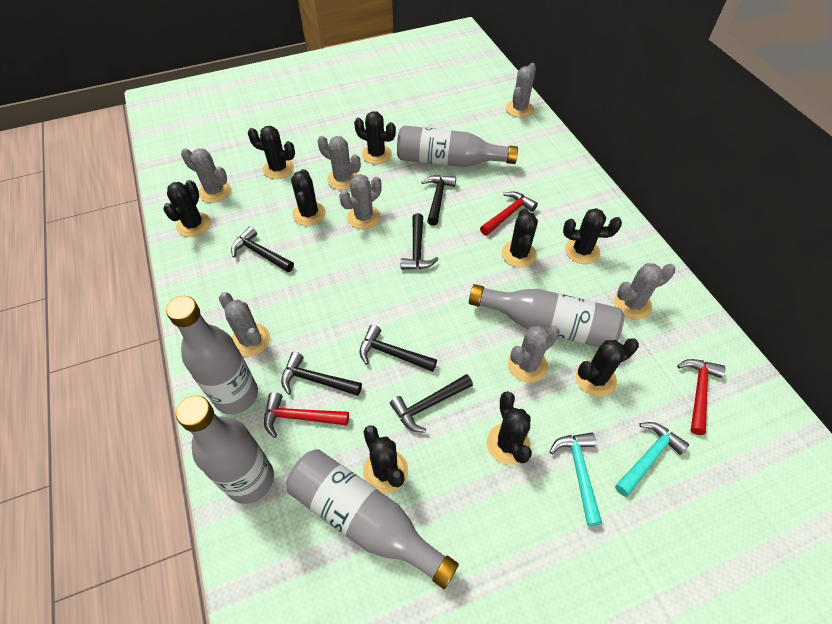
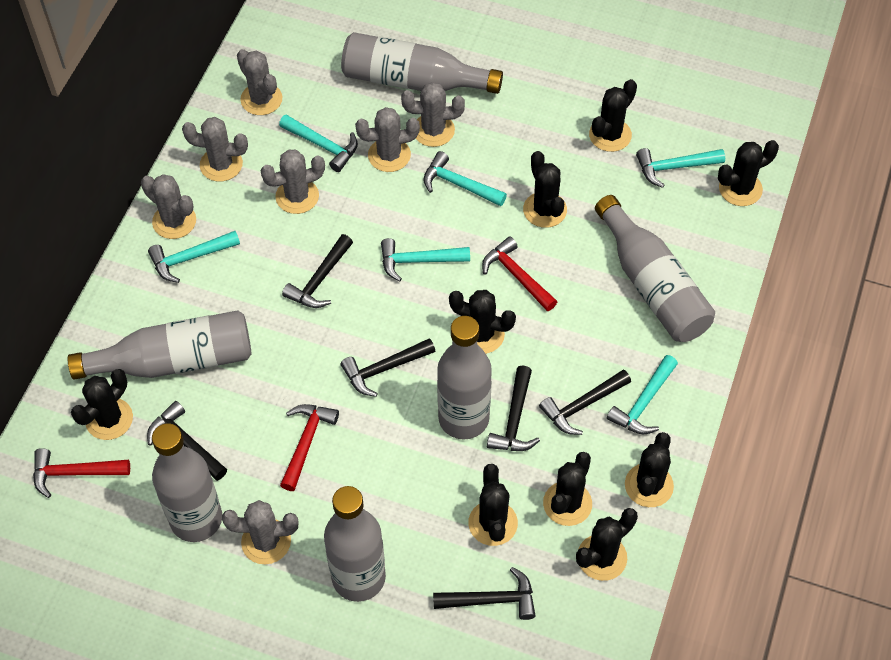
grey bottle: [166,296,258,415] [176,395,274,504] [287,449,459,589] [397,125,518,167] [469,284,624,347] = 5 -> [68,311,252,380] [152,423,222,542] [324,486,386,602] [341,32,503,94] [437,316,492,440] [595,195,715,342] = 6
turquoise hammer: [549,433,602,526] [615,422,689,497] = 2 -> [148,231,240,283] [279,114,358,172] [381,238,470,282] [423,151,507,206] [607,355,678,434] [636,148,725,188] = 6

